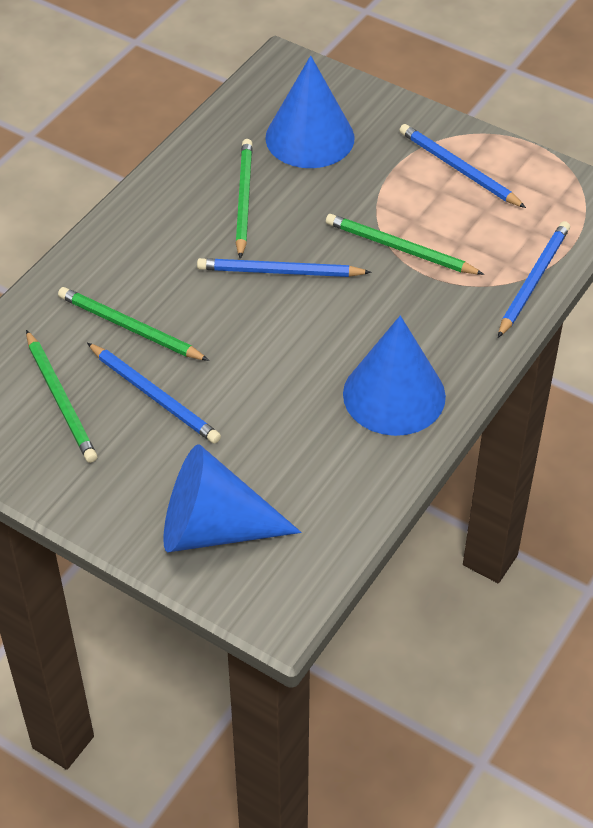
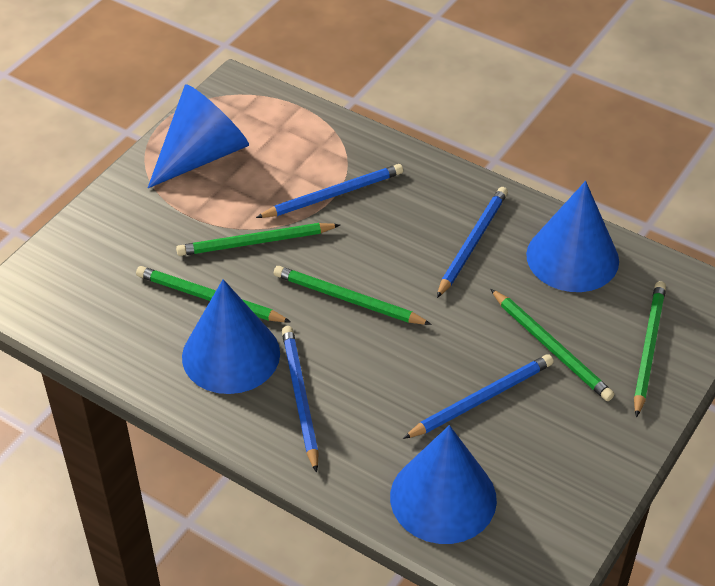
blue cone: [163,444,301,552] [265,56,354,168] [343,316,446,436] = 3 -> [148,84,249,188] [182,279,280,394] [390,425,497,544] [526,181,619,292] = 4
green pencil: [26,330,98,463] [58,287,209,361] [236,139,253,259] [326,214,484,275] = 4 -> [136,266,291,322] [176,223,340,256] [274,266,432,325] [491,289,614,401] [634,281,666,418] = 5

